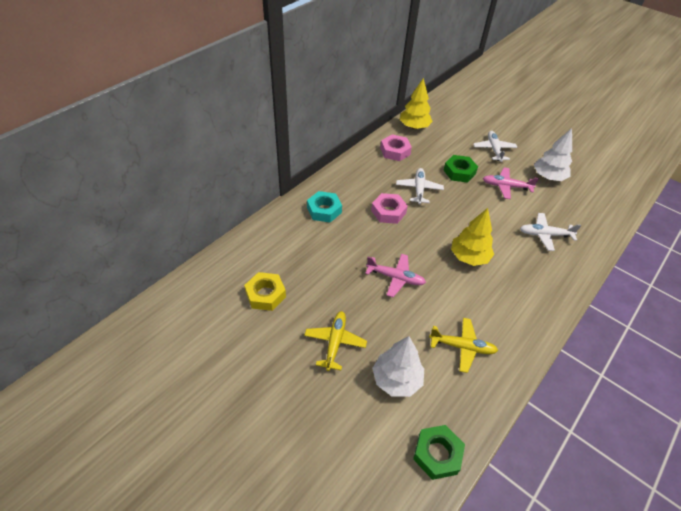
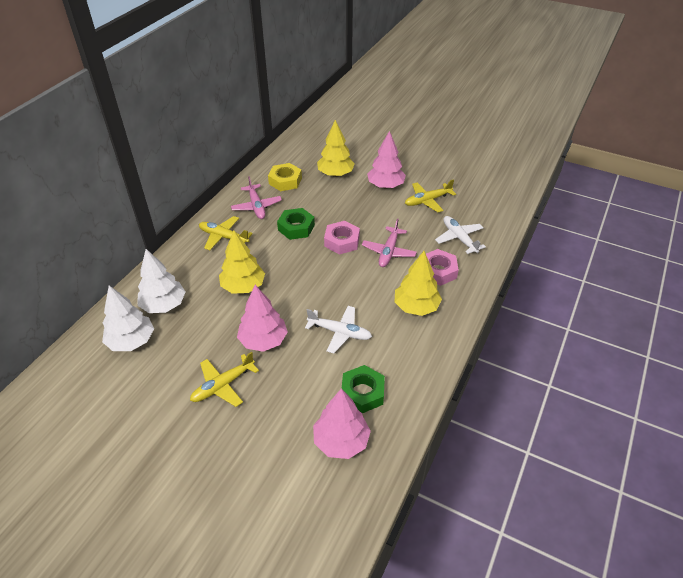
pink tree: none = 0 -> [237,285,288,352] [313,388,371,459] [367,131,406,188] = 3
turquoise nut: [307,191,342,223] = 1 -> none = 0
white plane: [396,168,444,204] [473,131,517,162] [520,213,581,251] = 3 -> [305,306,372,353] [435,216,486,254] = 2
yellow plane: [304,311,367,371] [429,318,498,373] = 2 -> [190,352,259,407] [199,216,253,250] [405,179,456,212] = 3
yellow tree: [399,78,433,129] [451,208,494,266] = 2 -> [219,230,265,294] [317,120,355,177] [395,251,442,316] = 3

